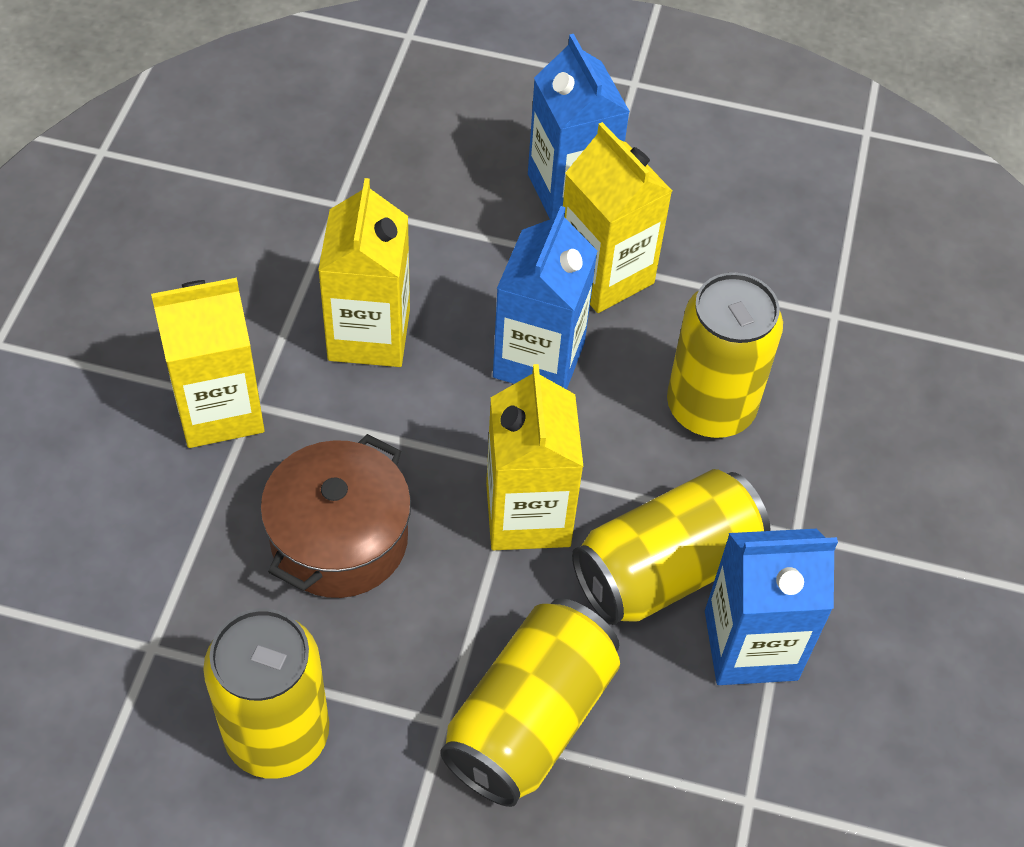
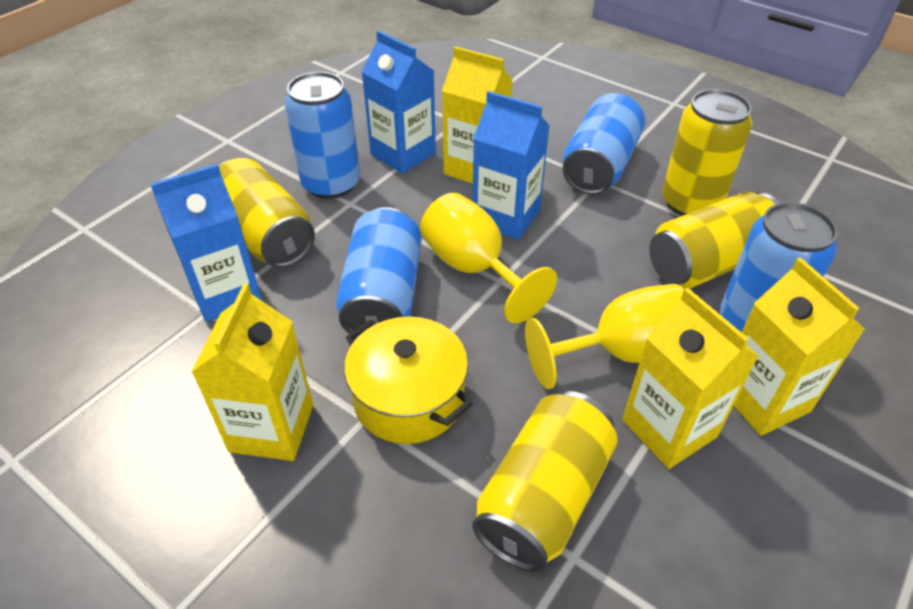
blue can: none = 0 -> [284,72,360,199] [336,207,422,338] [563,93,645,195] [720,202,838,333] = 4
brown pot: [260,434,411,598] = 1 -> none = 0
yellow goblet: none = 0 -> [420,193,557,323] [525,284,684,389] = 2
yellow pot: none = 0 -> [344,317,473,444] = 1

